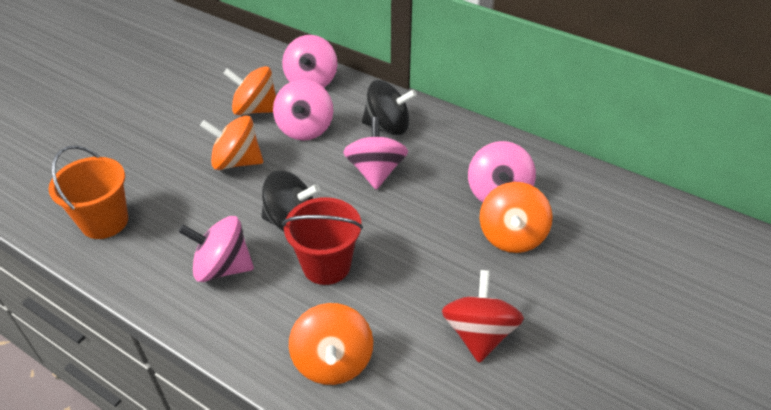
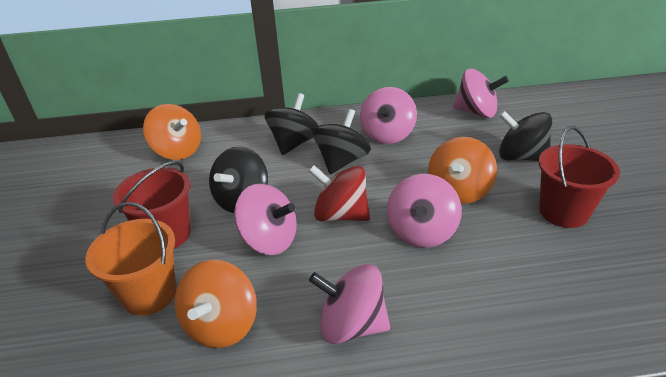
black spinning top: [261,171,320,231] [362,80,417,135] = 2 -> [209,146,268,213] [264,93,319,155] [313,109,371,174] [499,111,552,161] = 4
orange spinning top: [200,115,263,170] [223,66,276,115] [289,303,373,385] [480,182,553,253] = 4 -> [143,104,201,160] [175,260,257,348] [428,137,497,204] = 3
red bucket: [282,197,363,285] = 1 -> [113,161,191,249] [538,126,620,228] = 2

